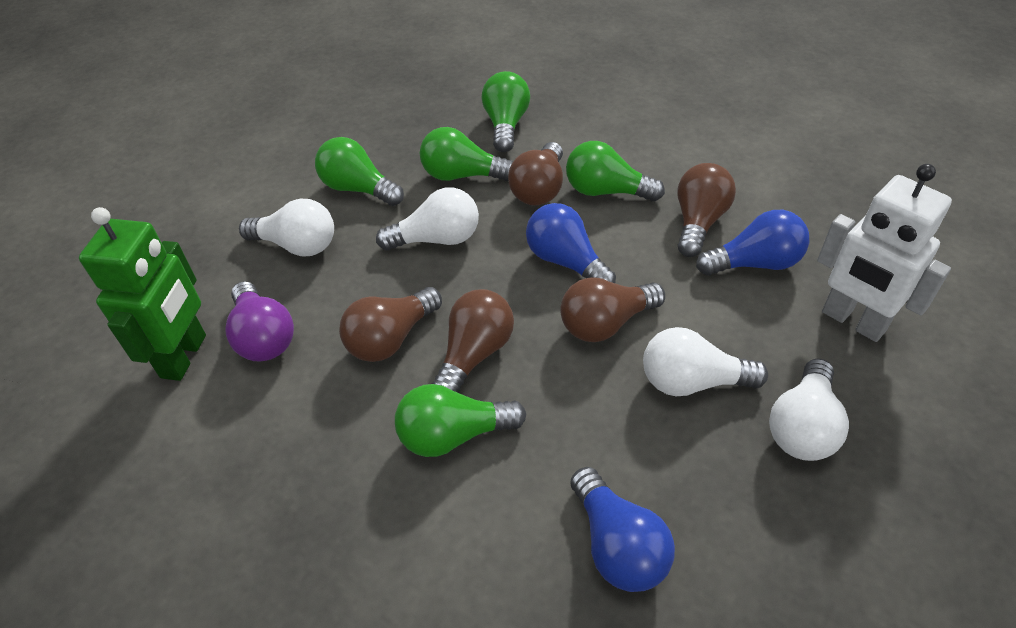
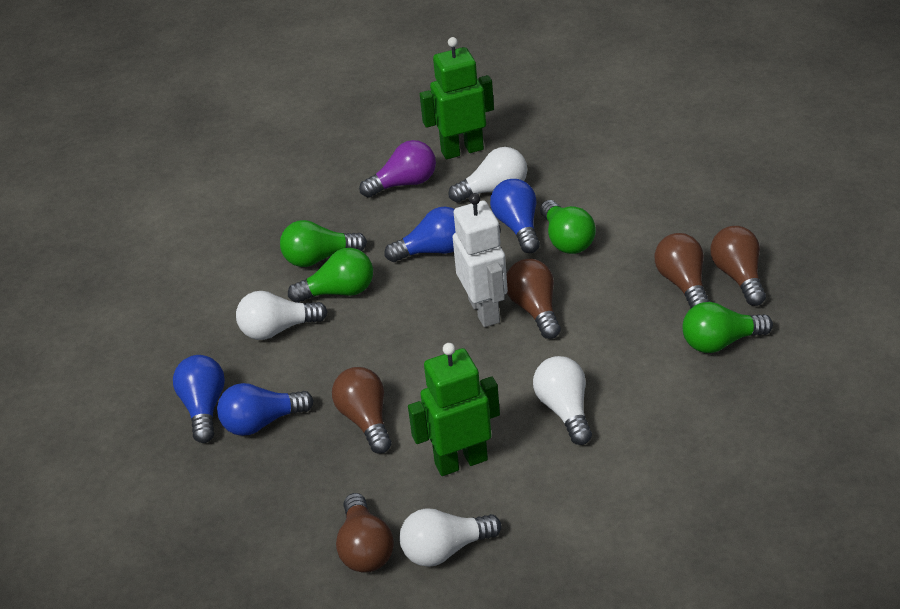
blue light bulb: [526,203,616,283] [570,467,675,592] [696,210,809,276] = 3 -> [173,355,225,443] [217,383,314,436] [385,207,456,262] [490,179,540,253] = 4
green light bulb: [315,137,404,206] [395,384,526,457] [420,127,513,181] [482,71,530,152] [566,141,665,202] = 5 -> [280,220,367,267] [288,248,373,303] [540,200,596,254] [683,302,773,353] = 4
green robot: [79,207,206,381] = 1 -> [408,343,500,476] [420,37,494,159] = 2

